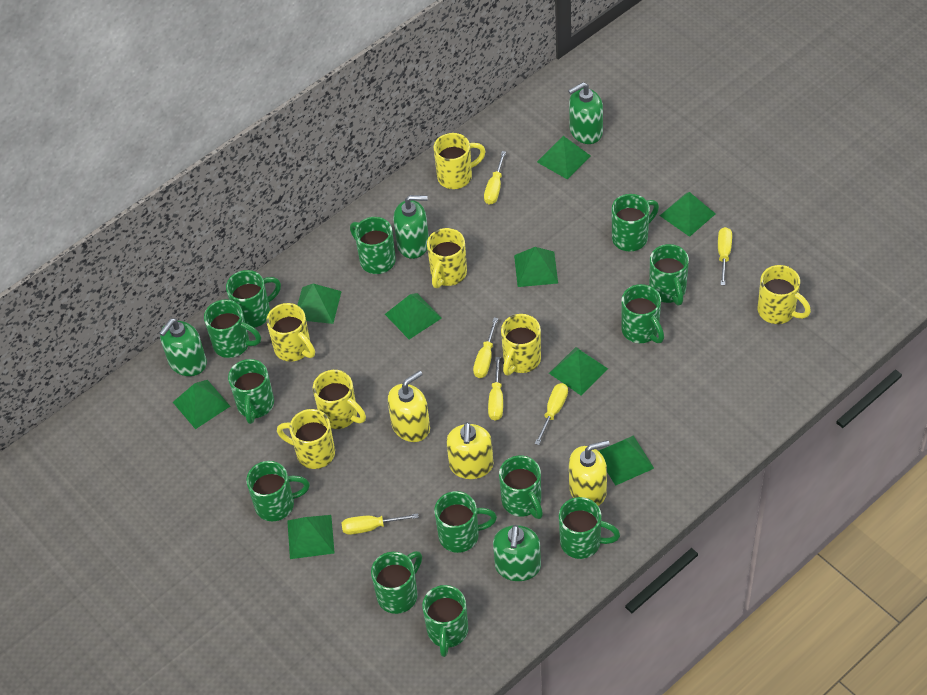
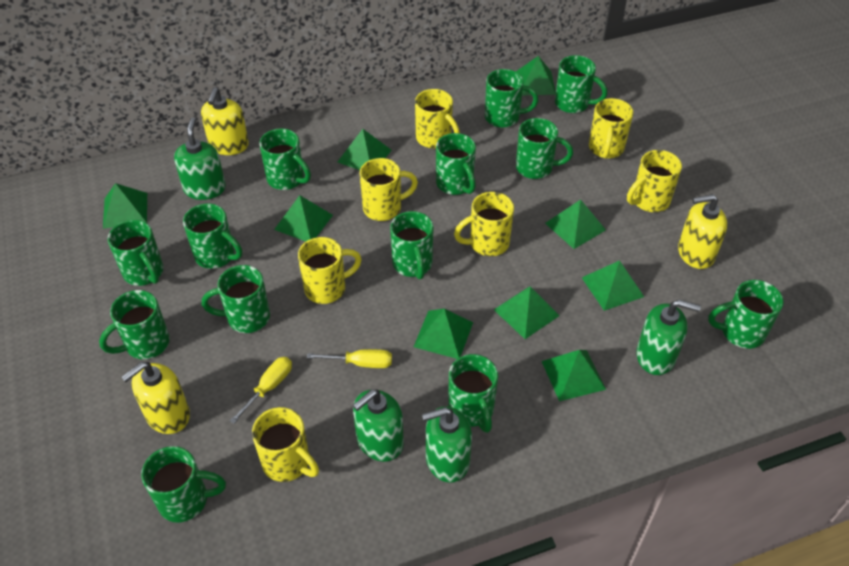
yellow screwdriver: [342,513,419,535] [473,318,498,378] [484,151,506,205] [488,357,503,421] [535,383,568,445] [718,227,732,285] = 6 -> [230,357,292,424] [307,349,392,368] = 2

